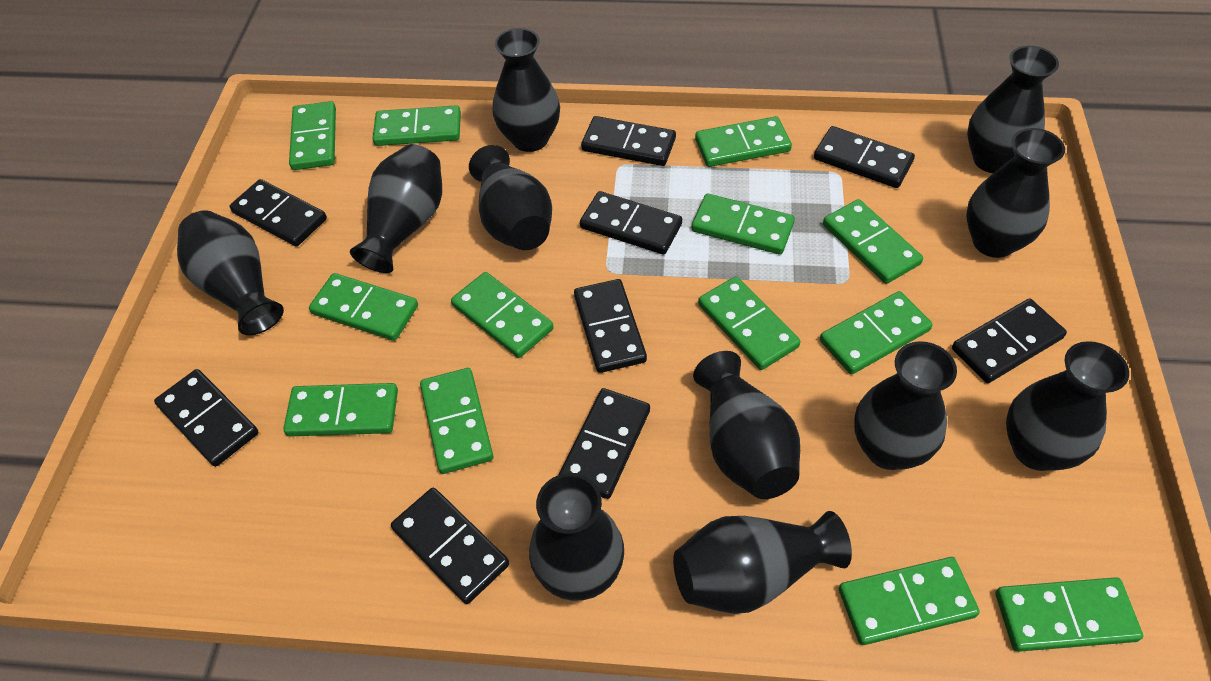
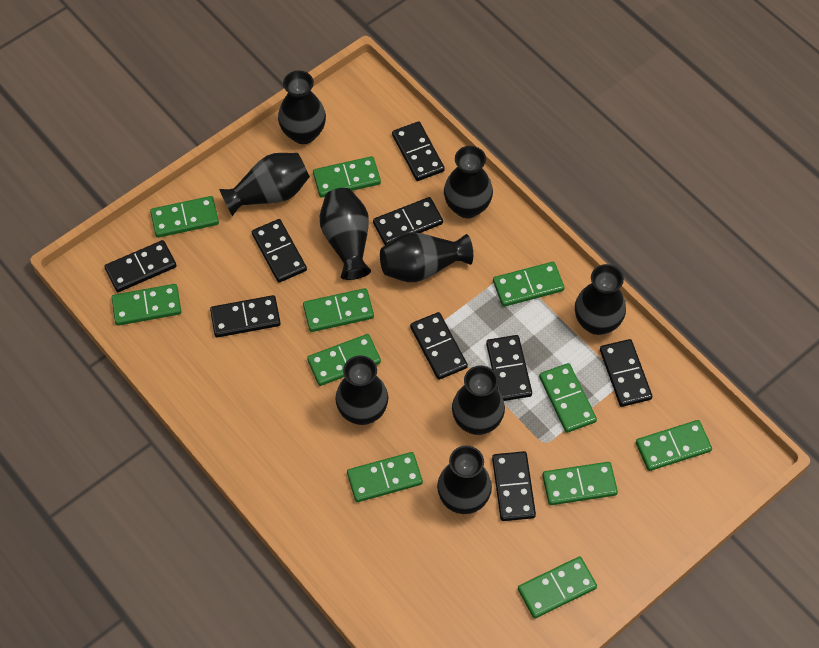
black vase: [177,210,284,335] [350,144,442,273] [469,145,552,250] [492,28,560,152] [529,473,624,601] [673,511,852,614] [693,351,800,499] [854,341,957,470] [966,128,1065,258] [967,46,1059,173] [1006,341,1129,471] = 11 -> [219,153,310,216] [278,71,326,144] [320,188,371,280] [335,355,388,425] [380,232,473,282] [437,446,492,514] [444,146,493,218] [452,366,505,435] [575,264,626,335] = 9
green domino: [283,383,398,436] [289,101,336,170] [309,273,418,341] [373,105,461,146] [420,368,493,474] [451,272,554,358] [692,193,795,255] [695,116,792,167] [698,276,800,370] [820,291,933,374] [823,199,923,284] [839,557,980,645] [996,577,1143,652] = 13 -> [112,284,181,326] [150,196,219,238] [303,288,374,332] [307,334,381,386] [313,156,381,198] [347,452,423,502] [493,262,565,307] [518,557,597,618] [539,363,597,433] [542,462,618,505] [636,420,712,471] = 11

